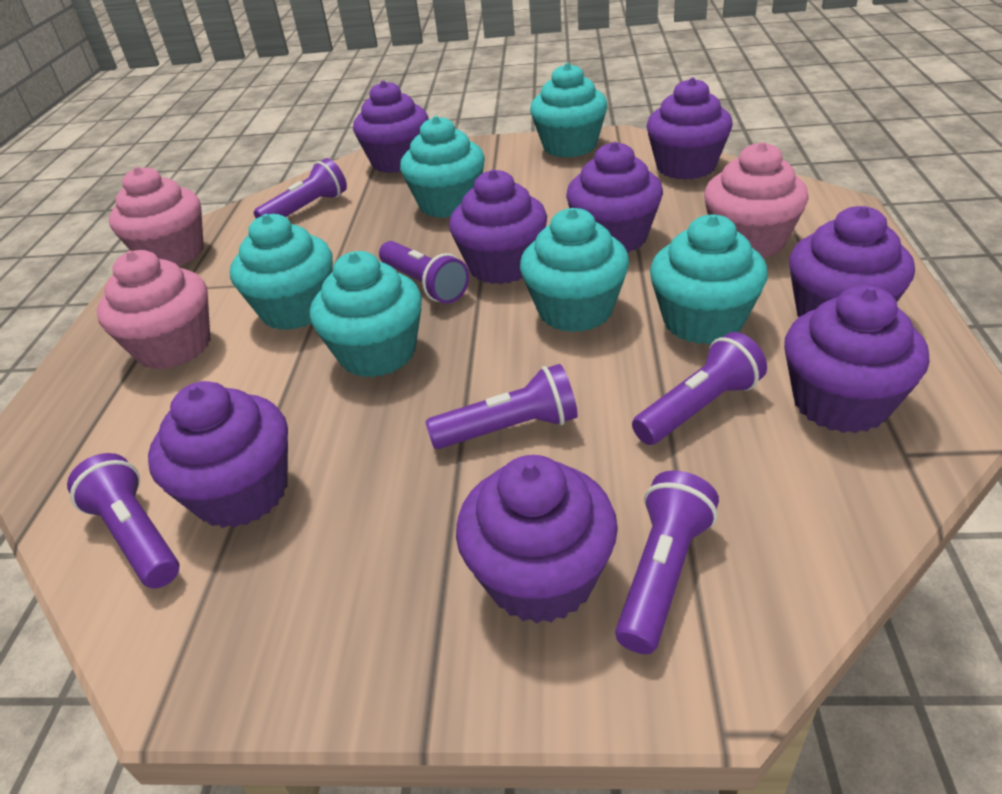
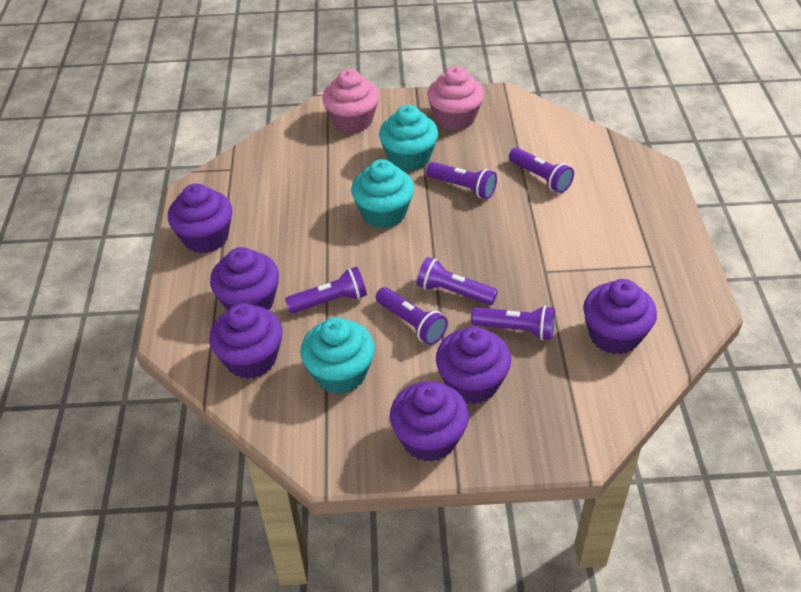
pink cupcake: [97,250,211,370] [109,167,204,266] [704,142,809,258] = 3 -> [323,69,379,133] [428,66,484,131] = 2
purple cupcake: [148,381,288,528] [353,80,428,173] [449,169,547,284] [456,455,618,624] [566,142,663,253] [646,77,733,180] [784,285,929,433] [789,206,915,317] = 8 -> [168,184,232,253] [209,303,282,379] [210,247,279,310] [390,381,469,462] [436,327,511,404] [583,279,657,355] = 6
turquoise cupcake: [230,214,333,330] [310,251,422,378] [400,116,485,218] [520,208,629,332] [530,63,608,158] [650,214,768,345] = 6 -> [300,317,375,394] [351,159,414,228] [379,105,438,171] = 3

